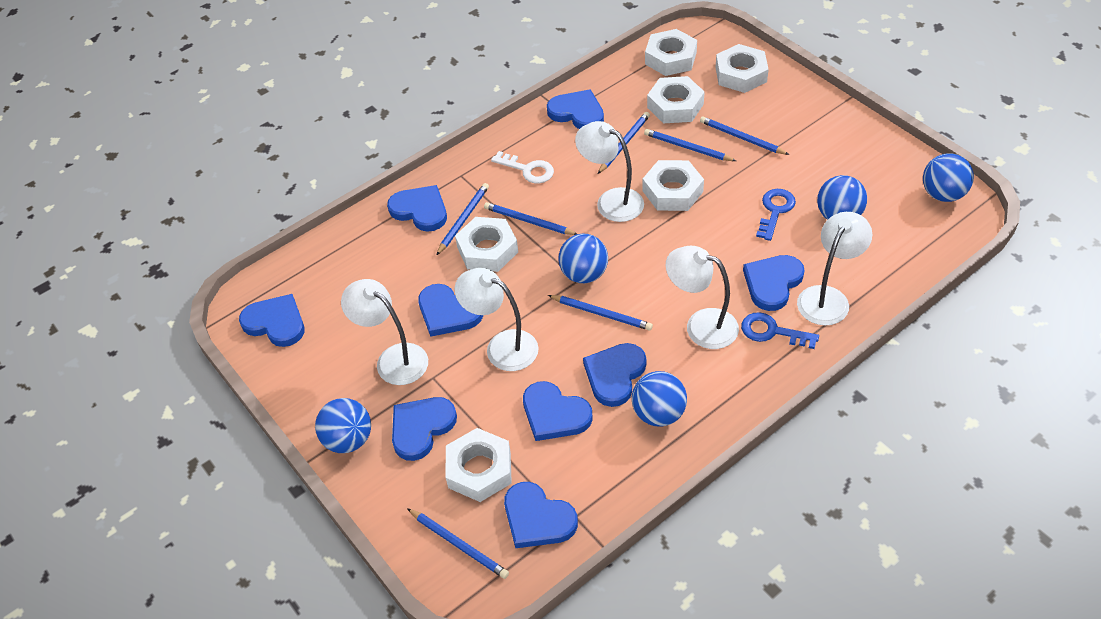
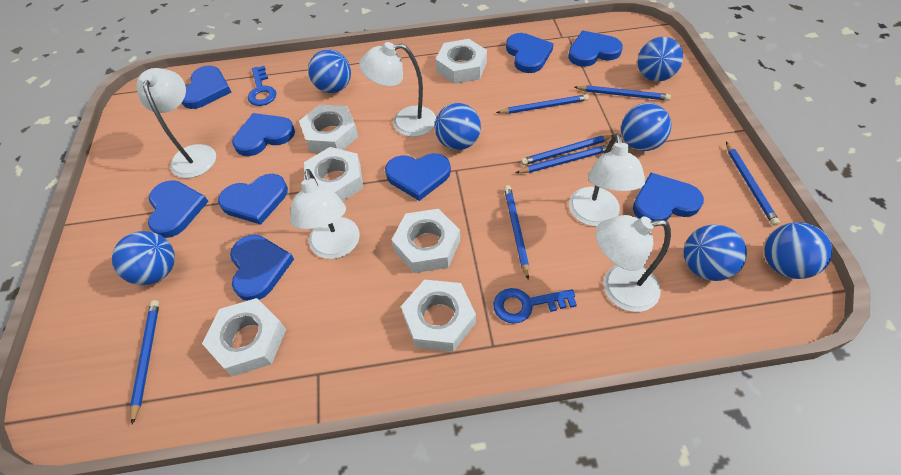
blue ball: [315,398,371,453] [558,234,608,283] [632,371,687,427] [817,175,867,220] [923,154,974,202] = 5 -> [112,231,175,285] [308,49,351,93] [435,103,481,150] [621,103,671,151] [637,37,683,82] [683,225,747,281] [764,222,832,279] = 7
white key: [491,151,554,183] = 1 -> none = 0

